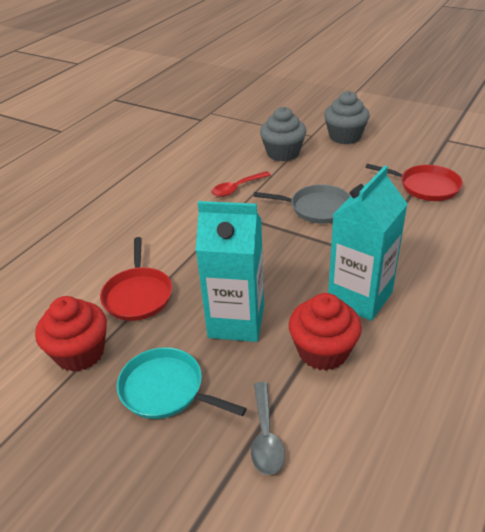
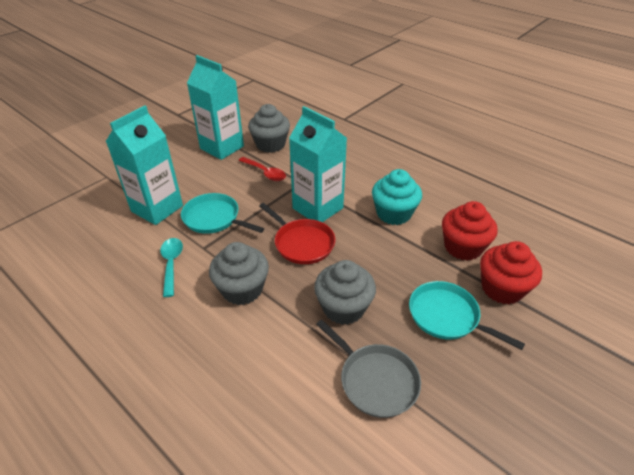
grey cupcake: [260,107,307,162] [324,91,370,144] = 2 -> [209,242,269,305] [248,104,290,153] [314,260,376,325] = 3
grey spoon: [251,382,285,475] = 1 -> none = 0
red pan: [100,237,172,321] [366,164,463,201] = 2 -> [259,203,335,264] = 1
turquoise carton: [196,201,264,342] [328,166,408,321] = 2 -> [106,105,183,225] [187,55,244,160] [289,106,347,222] = 3
turquoise cupcake: none = 0 -> [372,169,422,225] = 1
turquoise pan: [117,347,247,419] = 1 -> [181,193,264,234] [409,281,525,350] = 2
turquoise spoon: none = 0 -> [160,238,183,297] = 1

